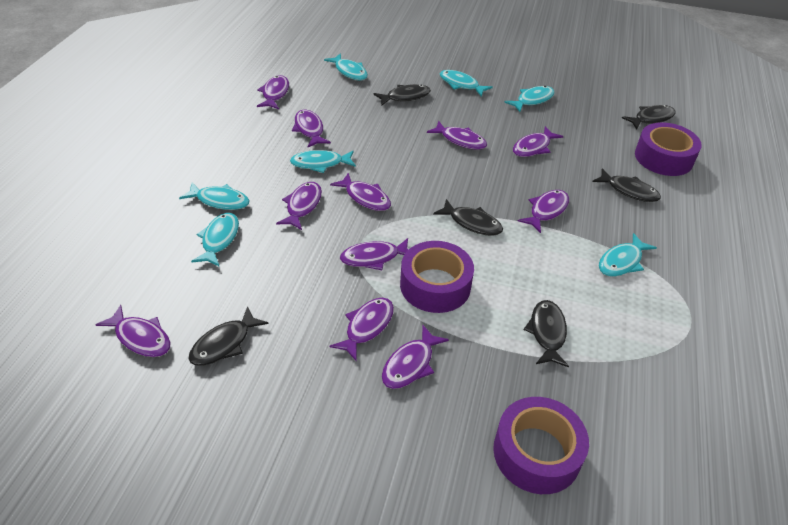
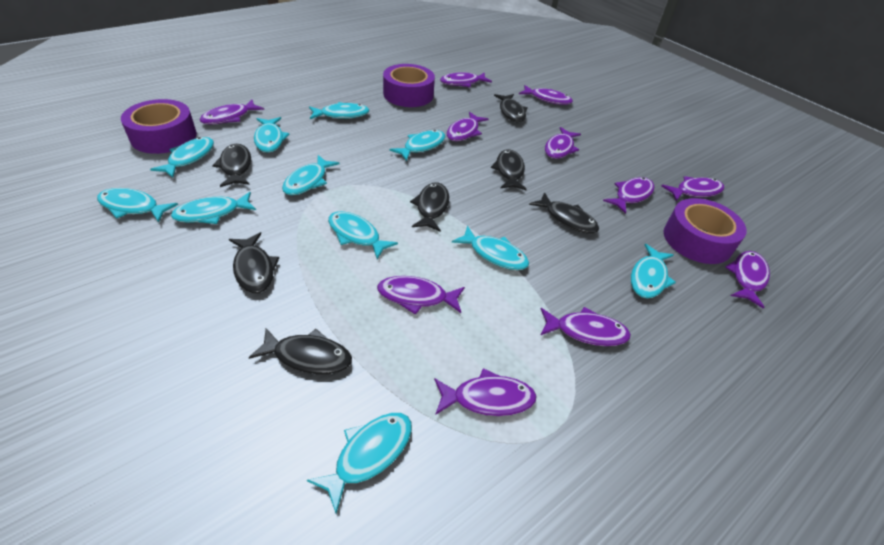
black fish: [188,306,268,366] [374,84,431,106] [433,199,503,236] [524,300,569,368] [592,168,661,202] [622,105,675,129] = 6 -> [212,144,251,187] [229,232,279,293] [249,328,352,374] [410,183,449,232] [491,149,527,190] [494,94,528,123] [529,192,599,233] = 7
turquoise fish: [179,183,250,210] [191,213,239,267] [290,150,356,173] [324,53,368,80] [440,70,493,97] [504,86,555,112] [599,233,657,277] = 7 -> [97,188,178,222] [150,137,214,178] [171,192,256,224] [254,117,290,153] [282,155,340,195] [307,413,412,513] [309,102,369,119] [328,211,398,259] [390,130,445,161] [452,226,529,270] [631,244,676,298] = 11

